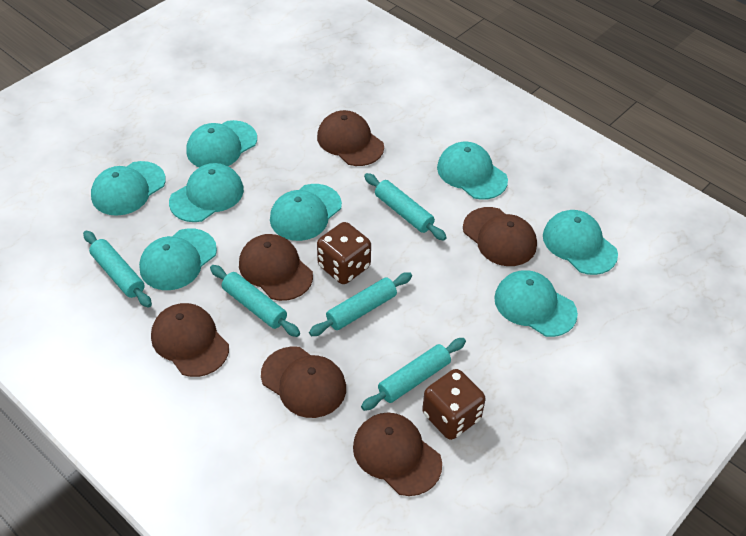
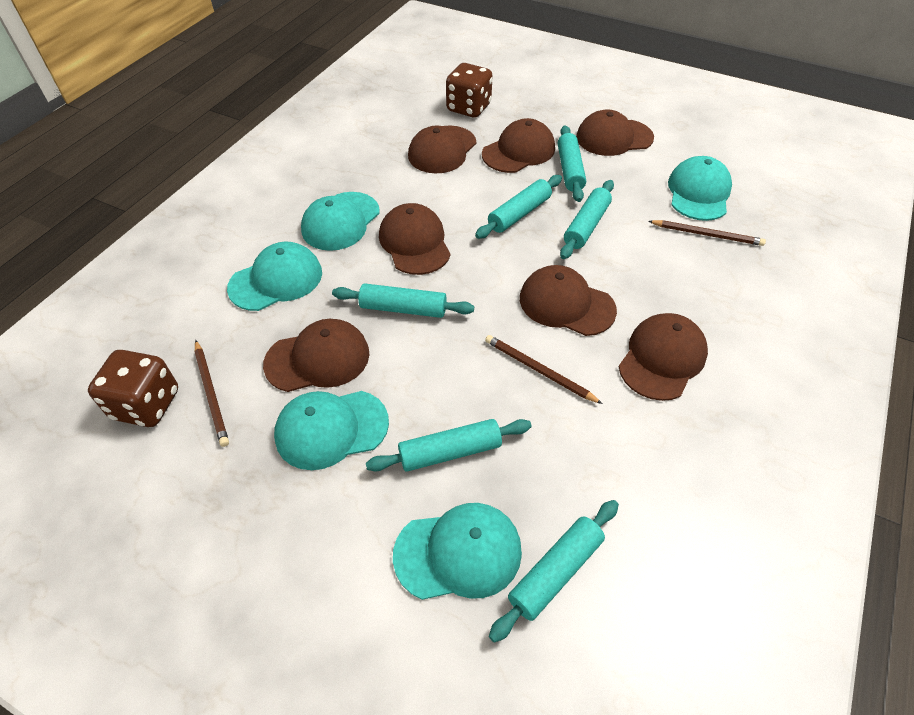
brown cap: [151,303,229,377] [239,234,313,301] [261,346,346,418] [317,110,384,166] [353,413,442,496] [463,207,537,266] = 6 -> [263,319,369,392] [379,203,451,275] [408,125,476,173] [482,118,555,173] [520,265,617,336] [576,109,654,156] [619,313,708,401] = 7
brown pencil: none = 0 -> [194,340,229,447] [485,335,603,404] [648,220,766,246] = 3
turquoise cap: [91,161,166,216] [139,228,217,290] [169,163,244,222] [186,120,257,167] [270,184,342,241] [437,141,508,200] [494,270,578,337] [543,210,618,275] = 8 -> [227,242,322,311] [274,391,389,470] [301,192,379,251] [393,503,522,600] [668,156,732,221] = 5
turquoise rolling pin: [83,231,152,308] [210,265,300,337] [309,272,412,336] [361,338,466,411] [364,173,447,241] = 5 -> [332,283,474,318] [366,419,532,472] [475,175,562,239] [489,500,619,643] [558,126,586,202] [560,180,614,259] = 6

